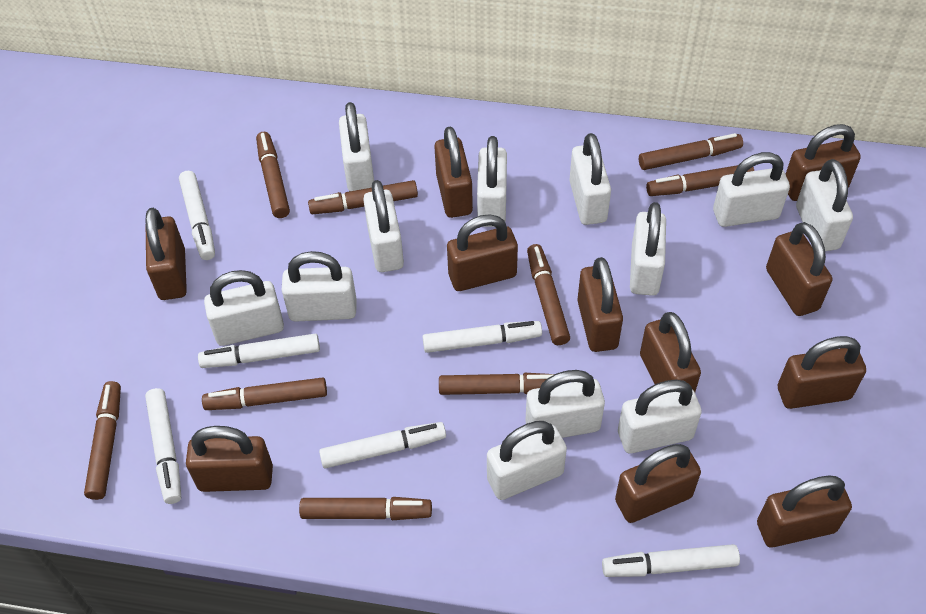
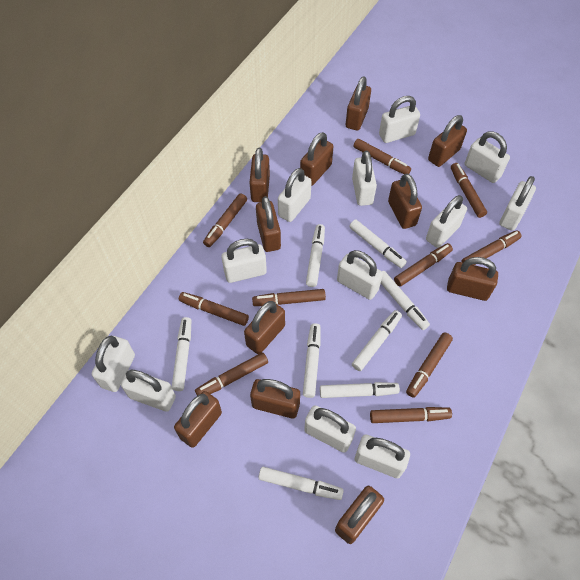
brown marker: [84,381,121,500] [202,377,327,410] [256,132,290,218] [299,497,432,520] [308,180,418,214] [439,373,555,395] [527,244,570,345] [639,133,743,170] [646,165,754,196] = 9 -> [179,292,249,326] [195,352,268,396] [203,193,247,247] [252,289,326,306] [354,139,411,174] [370,407,452,423] [394,243,453,287] [406,333,453,398] [451,163,487,218] [461,230,521,265] = 10
white marker: [145,388,181,504] [179,171,215,260] [198,334,320,368] [319,422,446,468] [422,321,542,353] [602,544,740,577] = 6 -> [172,317,192,391] [259,467,344,500] [303,323,321,398] [306,224,325,287] [320,382,400,398] [349,219,407,268] [352,310,402,371] [381,271,430,330] = 8

